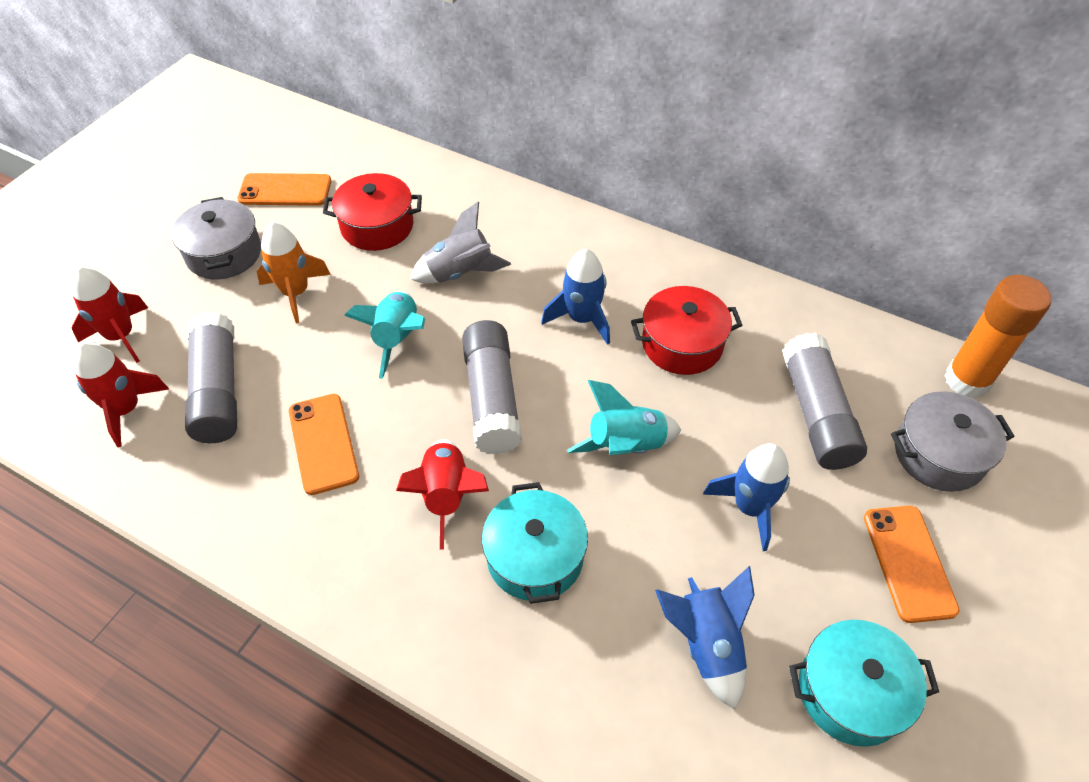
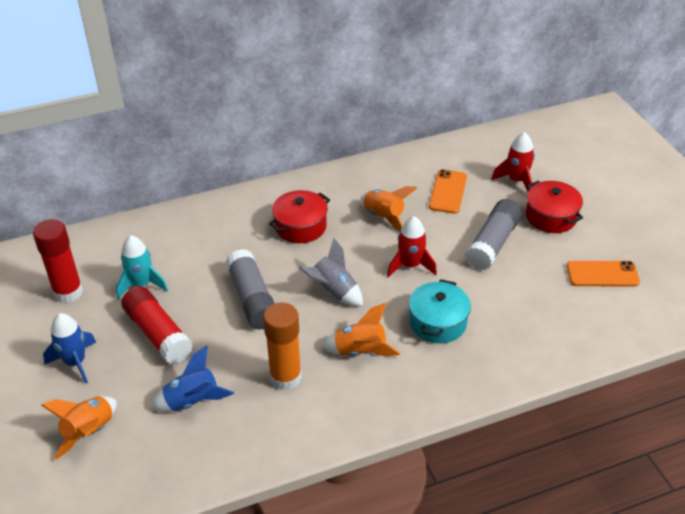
blue rocket: [541,249,610,345] [655,566,755,710] [703,443,790,551] = 3 -> [43,313,96,384] [151,345,234,412] = 2
grey glue stick: [185,311,237,443] [462,320,522,455] [782,333,867,470] = 3 -> [226,249,275,329] [465,199,522,270] = 2
grey pot: [171,197,261,279] [891,391,1014,492] = 2 -> none = 0
orange phone: [237,173,331,206] [289,394,359,495] [864,506,960,623] = 3 -> [429,169,467,214] [566,261,640,286] = 2
orange rocket: [257,222,331,323] = 1 -> [41,396,117,460] [322,303,400,356] [361,186,417,231] = 3
red glue stick: none = 0 -> [33,219,83,303] [121,286,193,364] = 2
red rocket: [71,267,148,363] [73,342,169,447] [396,439,489,550] = 3 -> [387,216,437,277] [491,132,535,191] = 2
turquoise pot: [482,482,588,604] [789,620,939,747] = 2 -> [409,279,471,343] = 1
turquoise rocket: [344,291,425,379] [567,380,681,455] = 2 -> [116,235,168,299] = 1

